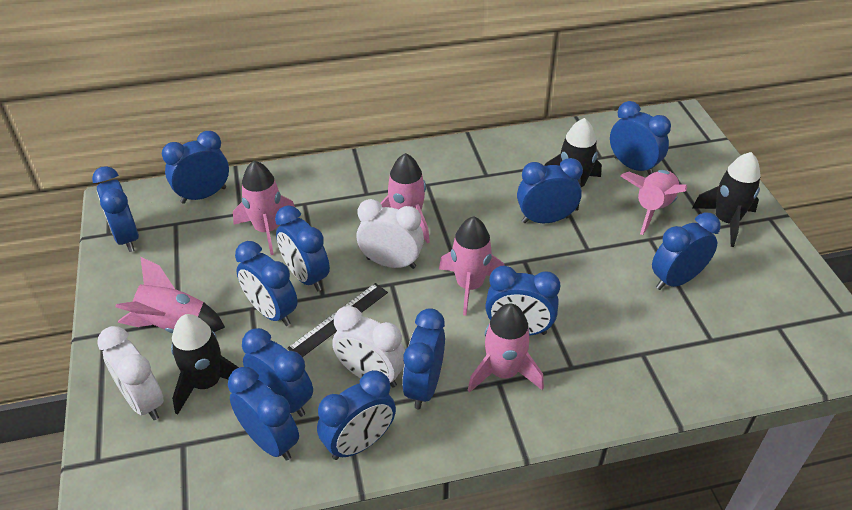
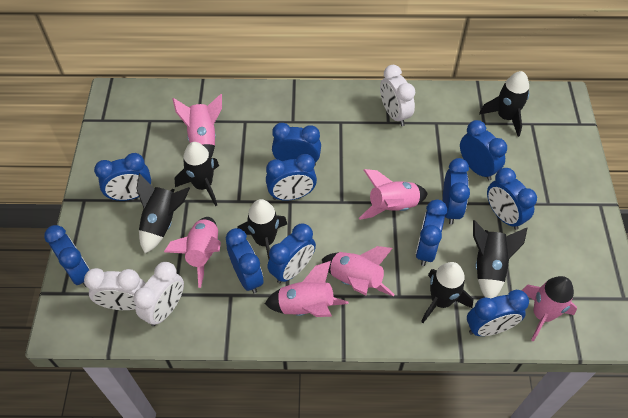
black rocket: [171,314,239,415] [544,118,602,210] [692,152,761,247] = 3 -> [136,173,190,253] [175,142,219,206] [237,199,287,259] [421,262,474,323] [473,220,527,298] [479,71,529,137] = 6
black ruler: [287,283,388,357] = 1 -> none = 0
blue clock: [92,166,139,252] [162,131,229,204] [228,367,299,461] [235,241,298,326] [242,328,313,417] [275,205,330,291] [317,370,396,460] [402,308,445,409] [485,265,560,335] [517,158,583,223] [610,101,671,175] [652,213,721,290] = 12 -> [44,225,90,287] [94,153,151,201] [226,228,263,293] [266,154,317,201] [268,223,316,283] [272,123,321,166] [416,200,447,266] [443,158,470,225] [460,120,507,180] [467,290,529,336] [487,168,537,230] = 11

